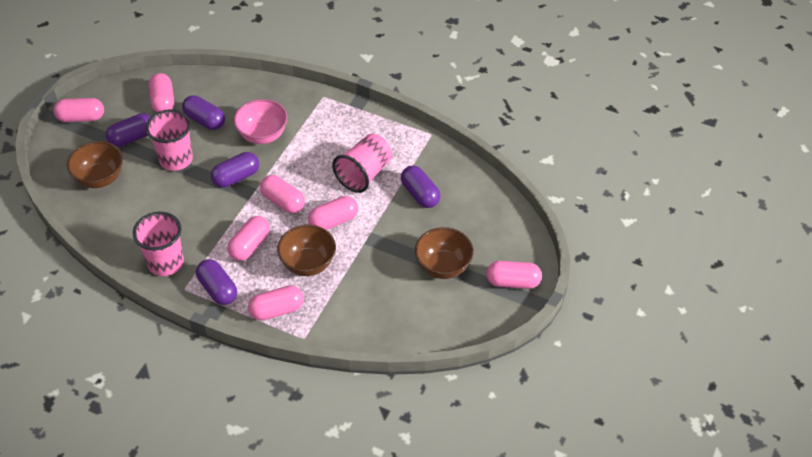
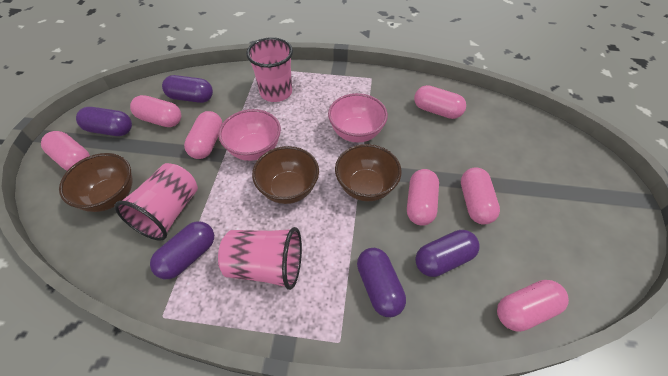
pink bowl: [234,99,287,144] = 1 -> [219,109,281,161] [328,93,388,142] = 2

